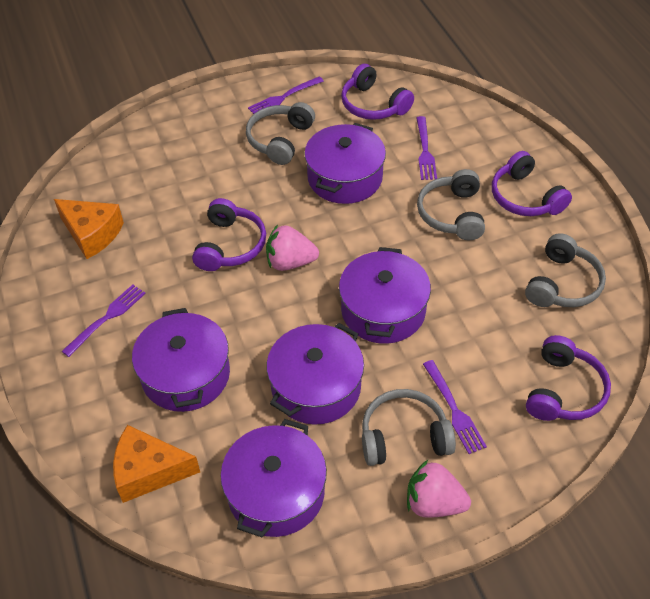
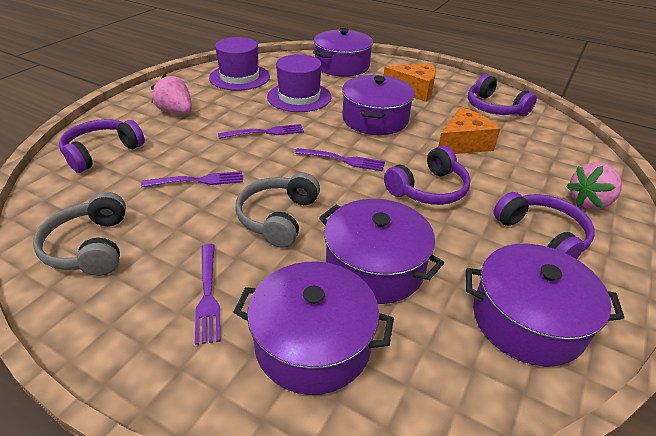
grey headphones: [246,102,315,165] [362,389,456,466] [417,169,485,240] [525,233,606,307] = 4 -> [33,192,126,276] [235,172,320,248] = 2
purple hat: none = 0 -> [209,37,270,91] [267,54,331,112] = 2

